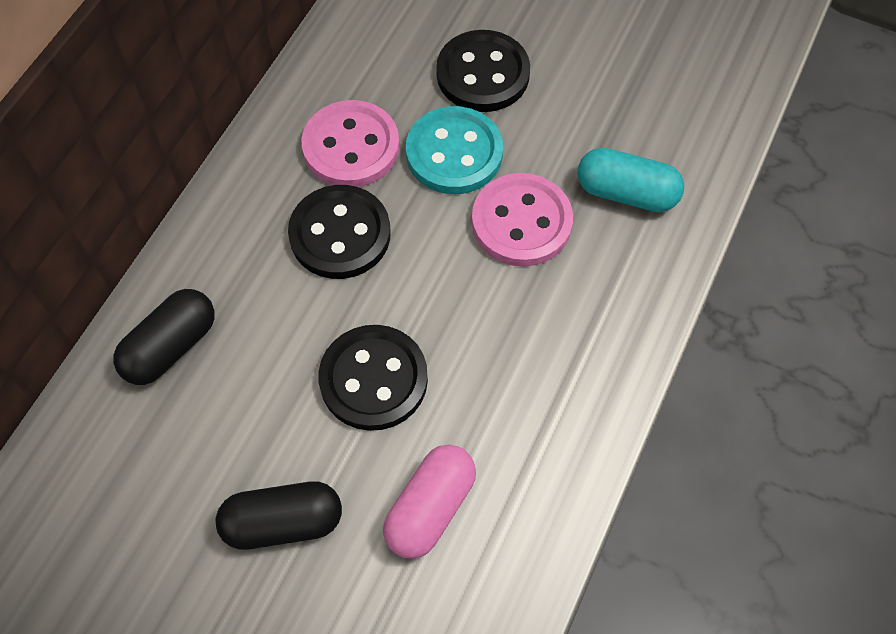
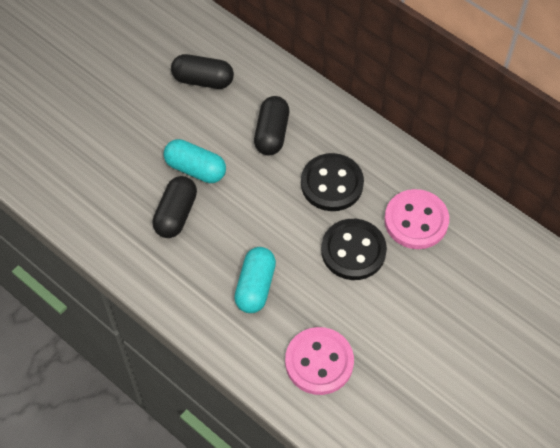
black button: [288,185,391,279] [318,325,428,431] [437,30,530,112] = 3 -> [301,153,364,211] [321,219,387,280] = 2
black capsule: [113,289,215,385] [216,481,342,550] = 2 -> [152,176,197,238] [171,54,234,89] [254,96,289,155] = 3
pink capsule: [383,445,476,559] = 1 -> none = 0
turquoise button: [406,106,503,194] = 1 -> none = 0
turquoise capsule: [577,148,684,212] = 1 -> [164,139,226,183] [234,247,276,313] = 2

